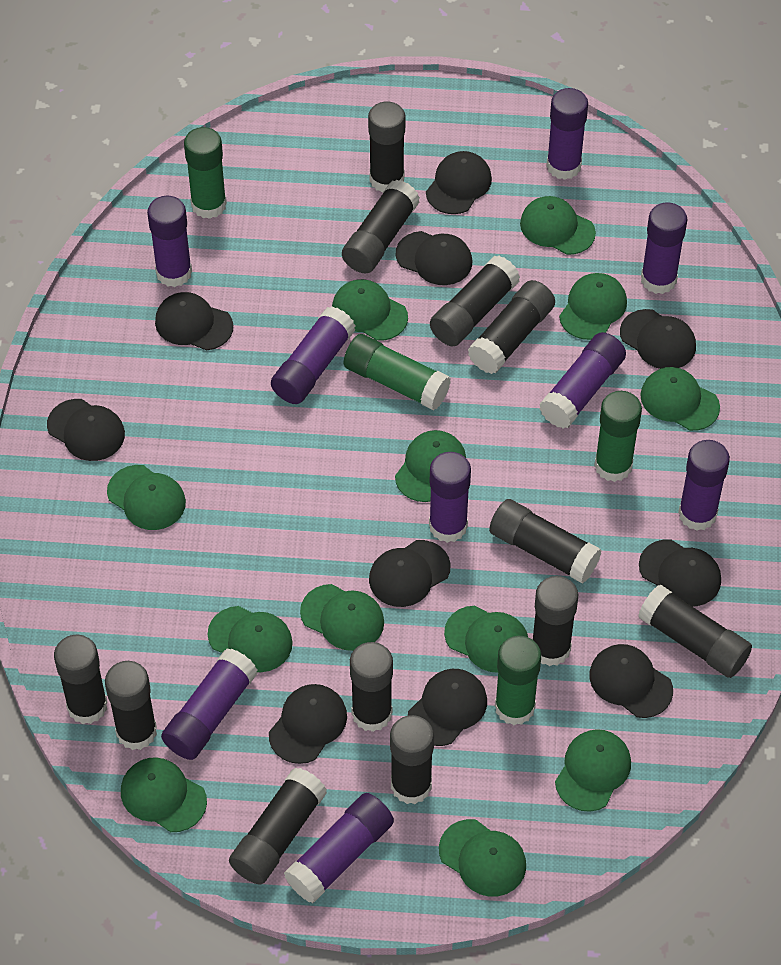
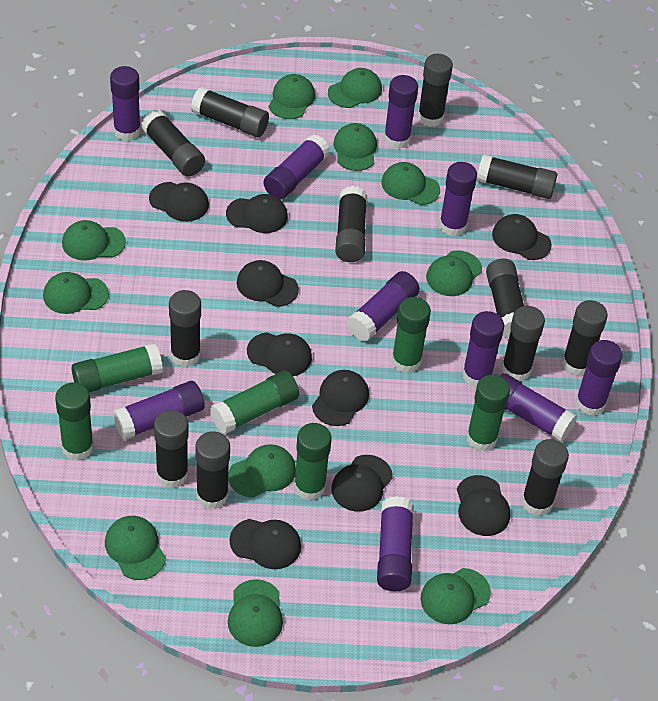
black cap: [47,399,125,461] [155,292,233,351] [269,684,347,764] [369,540,451,607] [396,231,472,285] [408,669,487,746] [426,151,492,214] [589,644,673,718] [620,309,696,369] [639,540,721,606] = 10 -> [149,182,209,222] [226,194,288,233] [229,519,301,569] [237,260,299,307] [247,332,312,376] [312,370,369,426] [331,455,393,512] [457,475,510,536] [492,214,552,260] = 9
green cap: [107,465,186,530] [121,757,207,832] [208,606,293,672] [300,584,384,651] [332,279,408,341] [395,430,466,502] [439,819,526,897] [444,606,528,673] [520,196,596,255] [555,729,631,812] [559,273,627,340] [640,367,720,431] = 12 -> [43,272,109,314] [62,220,126,261] [105,516,166,580] [228,444,296,498] [228,579,283,647] [269,74,315,119] [328,68,382,108] [333,123,377,171] [381,162,440,205] [420,568,491,624] [426,250,482,296] = 11
green glue stick: [184,127,227,219] [344,334,451,411] [495,636,541,725] [594,391,642,482] = 4 -> [55,383,94,461] [72,343,163,393] [210,371,299,434] [294,423,332,500] [392,297,431,373] [466,375,510,451] = 6
purple glue stick: [147,196,192,287] [161,648,258,760] [271,307,355,404] [284,793,394,903] [429,452,471,543] [539,332,626,429] [546,88,588,180] [641,203,687,294] [678,440,730,531] = 9 -> [110,66,141,141] [112,381,204,440] [263,134,330,200] [347,271,420,342] [377,496,414,591] [384,75,418,149] [439,162,477,236] [462,311,504,387] [500,373,577,442] [576,340,623,416] = 10

